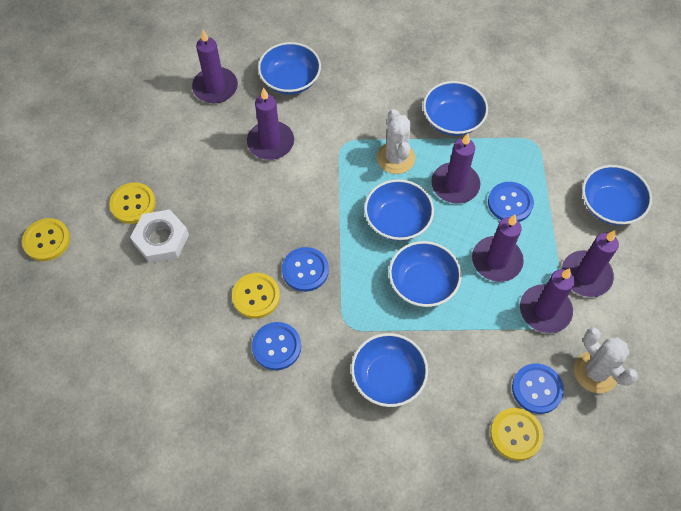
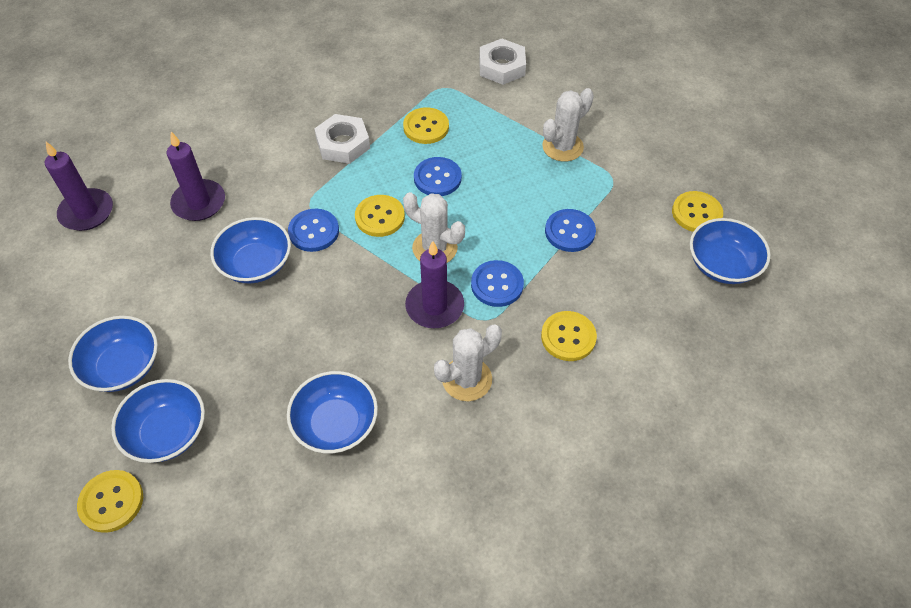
blue bowl: [258,42,321,95] [351,333,428,407] [364,179,434,241] [389,241,462,307] [423,81,488,136] [582,165,652,225] = 6 -> [68,316,158,392] [111,379,205,463] [210,217,291,283] [287,371,378,453] [690,218,771,284] = 5
purple candle: [192,30,238,103] [247,87,294,160] [431,133,480,204] [472,215,524,282] [520,268,575,333] [562,230,619,297] = 6 -> [45,142,113,231] [167,132,225,221] [405,241,464,328] = 3
white cactus: [377,109,415,174] [574,327,638,393] = 2 -> [403,192,465,263] [434,324,502,401] [542,88,594,162] = 3
white nut: [130,209,189,263] = 1 -> [314,114,370,164] [479,38,526,85] = 2
yellow button: [22,218,70,261] [109,183,156,224] [232,273,280,319] [490,408,543,461] = 4 -> [77,470,143,533] [355,195,405,237] [403,107,449,144] [541,311,597,361] [672,191,723,232] = 5

